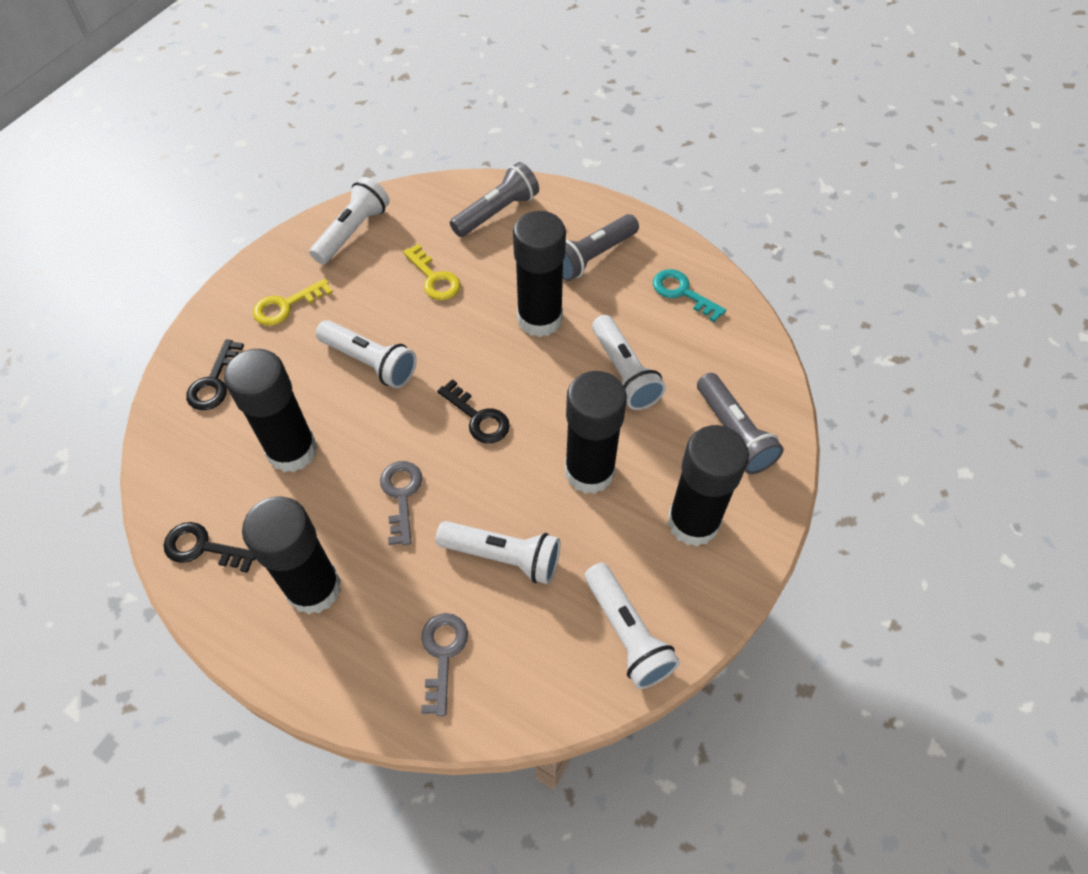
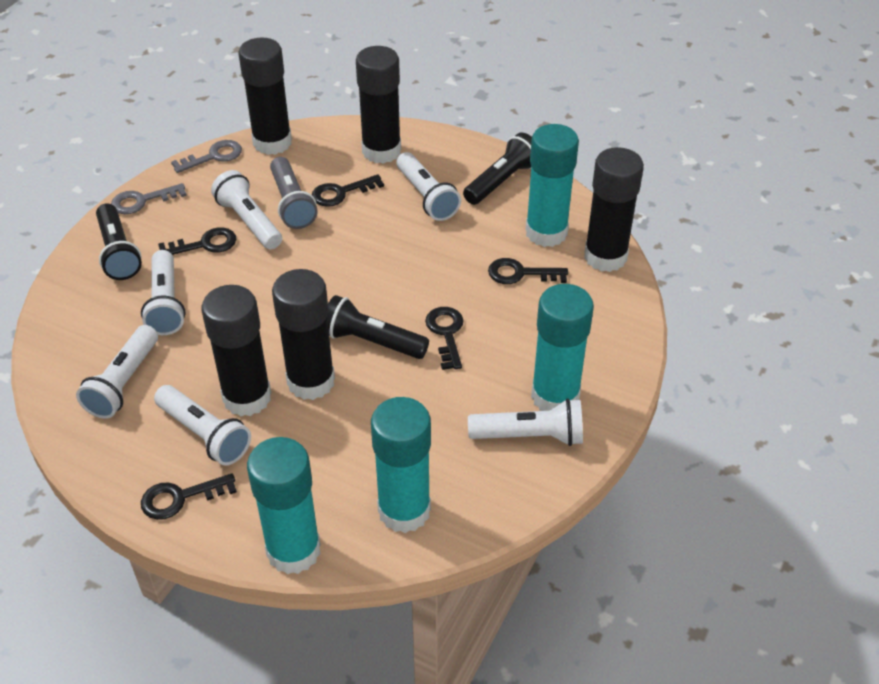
black flashlight: none = 0 -> [96,203,142,280] [327,295,429,359] [463,132,532,205] = 3
black key: [164,522,256,573] [186,339,244,410] [437,379,510,443] = 3 -> [141,473,237,520] [158,227,236,255] [312,174,384,207] [425,307,464,370] [488,258,568,284] = 5
grey flashlight: [450,162,539,237] [563,214,639,281] [697,373,784,474] = 3 -> [270,157,318,229] = 1
turquoise glue stick: none = 0 -> [247,437,321,574] [371,397,431,533] [525,124,579,247] [531,284,594,411] = 4
turquoise key: [653,269,726,322] = 1 -> none = 0
white flashlight: [309,177,390,264] [316,320,417,389] [436,521,560,584] [585,563,680,689] [592,315,666,410] = 5 -> [76,325,158,419] [141,250,186,335] [154,385,251,465] [211,170,282,249] [396,152,461,221] [468,398,583,446] = 6
yellow key: [253,279,333,326] [403,244,461,300] = 2 -> none = 0

